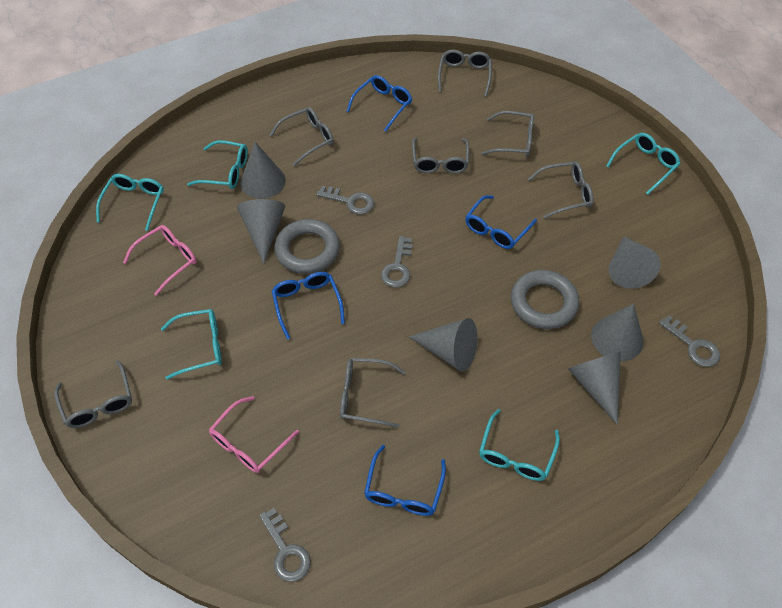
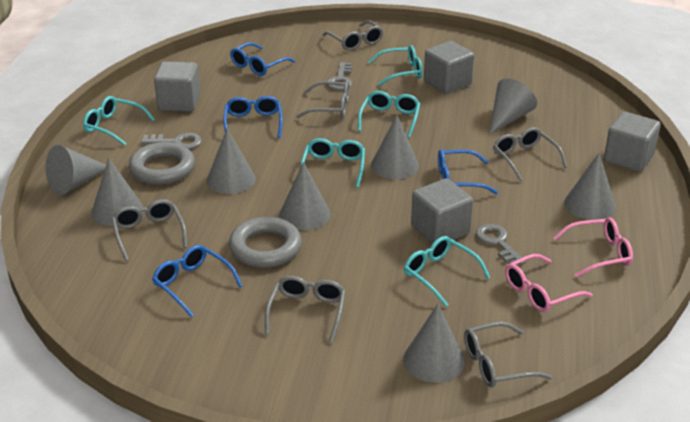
grey cone: [237,199,285,264] [240,142,286,199] [409,318,477,372] [568,351,621,425] [591,303,644,361] [609,236,661,289] = 6 -> [45,145,106,195] [91,158,143,226] [207,129,256,194] [279,162,331,230] [371,115,419,179] [403,304,465,383] [489,79,537,135] [564,153,616,220] = 8
grey cube: none = 0 -> [154,61,201,112] [411,178,473,244] [424,41,474,94] [604,112,661,172] = 4
grey glasses: [54,360,132,428] [270,107,334,166] [340,358,405,428] [412,138,469,174] [438,50,492,97] [481,111,534,157] [528,162,593,219] = 7 -> [112,199,187,261] [265,276,346,343] [296,81,349,118] [322,20,384,51] [464,322,552,387] [493,127,567,181] = 6
grey key: [259,508,311,582] [316,186,374,215] [381,236,413,287] [659,315,720,367] = 4 -> [141,133,202,149] [327,62,352,90] [476,224,526,265] = 3

